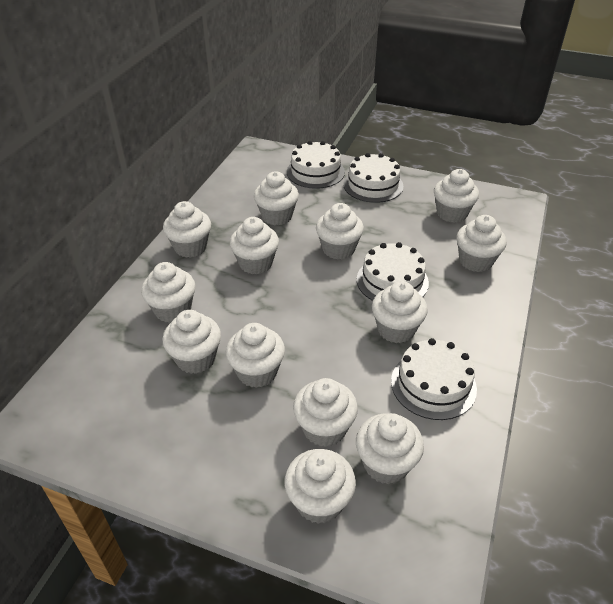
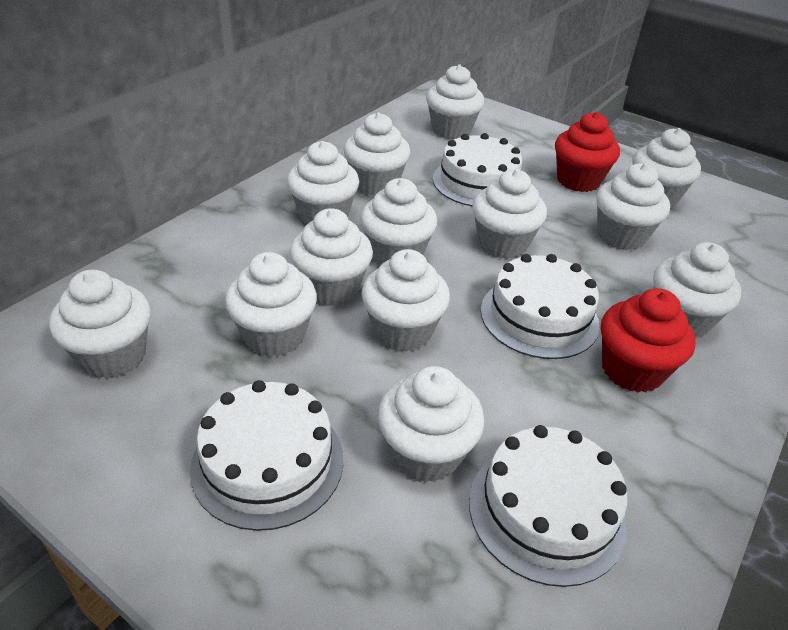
red cupcake: none = 0 -> [555,112,620,192] [601,288,696,393] = 2

